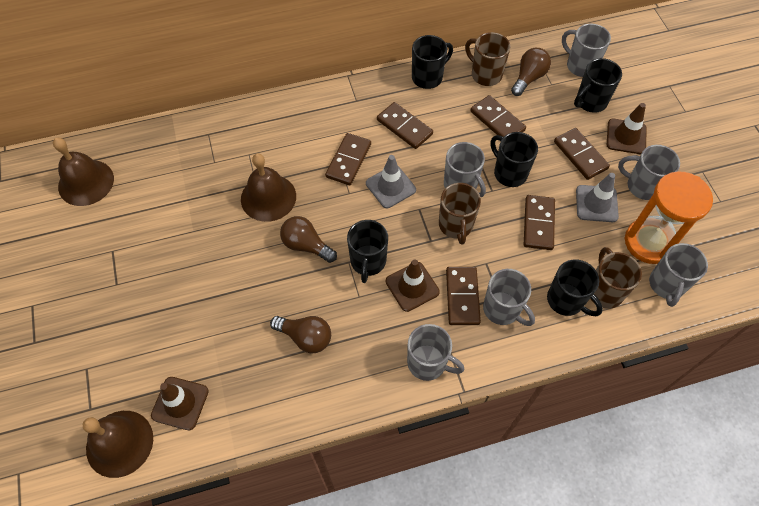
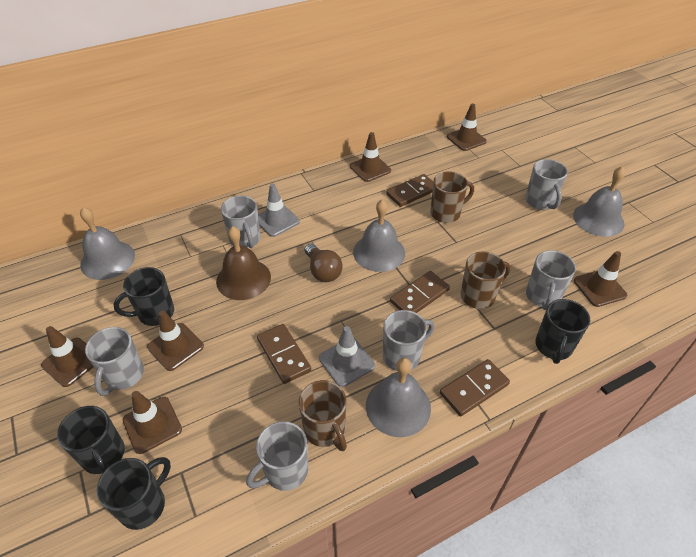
black mug: [347,220,388,283] [412,35,453,89] [491,132,538,187] [547,259,603,316] [574,58,622,113] = 5 -> [57,406,125,474] [97,457,171,530] [113,267,174,326] [535,299,590,364] = 4
brown bell: [53,138,114,206] [83,411,153,478] [241,153,296,222] = 3 -> [216,226,271,300] = 1
brown domino: [325,133,371,185] [377,102,433,149] [446,267,481,325] [470,95,526,137] [524,195,555,250] [554,128,610,180] = 6 -> [257,324,311,384] [386,174,433,207] [390,271,450,313] [440,359,510,416] = 4
brown light bulb: [270,316,331,353] [280,216,337,263] [511,48,551,96] = 3 -> [305,243,343,282] = 1
brown traffic cone: [151,377,209,430] [386,259,440,312] [607,103,647,154] = 3 -> [41,326,94,387] [123,391,182,454] [147,310,204,371] [350,132,391,182] [447,103,487,151] [574,251,627,307] = 6
grey bell: none = 0 -> [80,207,135,280] [353,199,405,272] [366,358,431,437] [573,166,625,237] = 4
orange hourglass: [624,171,713,264] = 1 -> none = 0

